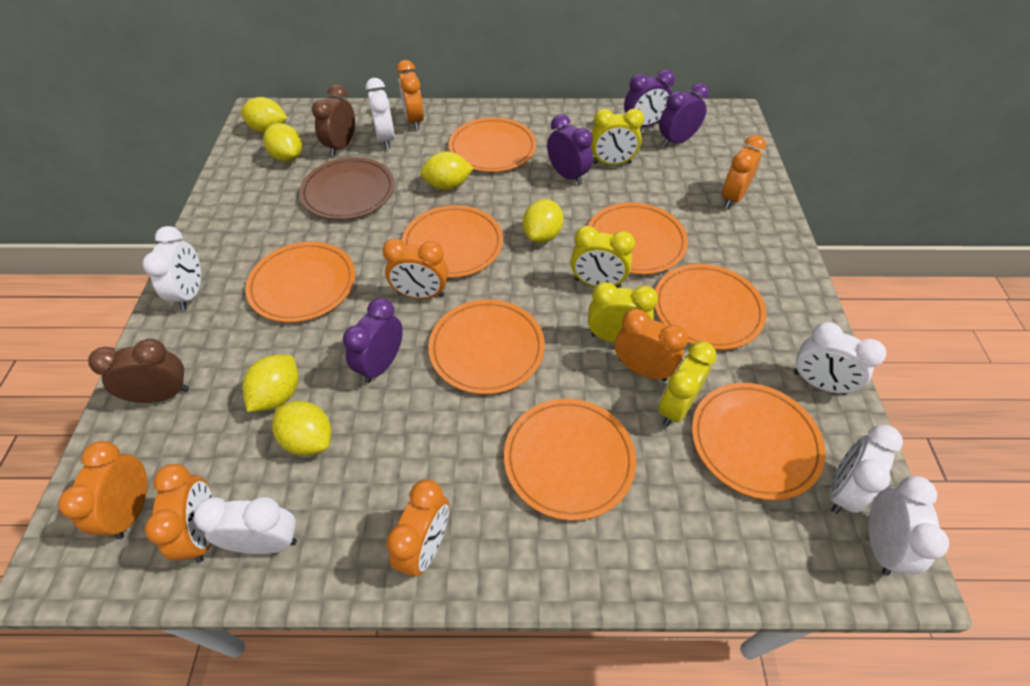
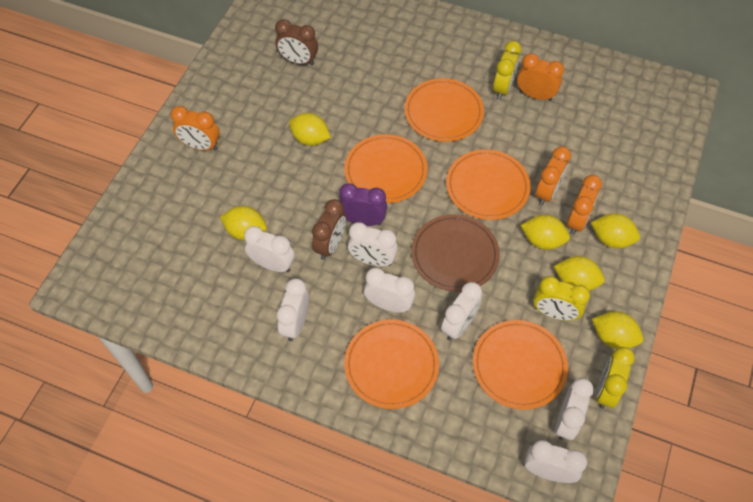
orange clock: [58,441,147,539] [145,464,213,563] [382,239,448,299] [386,479,449,577] [397,60,424,130] [615,309,688,381] [722,135,766,209] = 7 -> [171,106,220,151] [517,53,564,101] [535,146,571,205] [567,175,602,235] = 4
orange plate: [245,242,355,322] [402,205,503,278] [428,299,545,394] [449,117,537,172] [504,399,636,521] [588,202,688,274] [655,264,767,350] [692,383,826,500] = 8 -> [344,134,428,203] [344,319,439,409] [404,78,484,142] [446,149,531,220] [473,320,568,410] = 5
purple clock: [343,298,403,383] [547,114,593,185] [624,70,675,127] [659,83,709,147] = 4 -> [339,183,387,226] = 1
white clock: [143,226,201,310] [194,497,297,554] [366,78,395,149] [794,322,886,395] [829,425,903,514] [868,476,949,575] = 6 -> [244,226,295,272] [277,278,309,341] [348,222,398,266] [364,268,415,313] [441,282,482,340] [525,440,587,483] [555,378,594,440] = 7
yellow clock: [571,225,635,288] [588,282,658,343] [591,108,644,165] [658,341,717,426] = 4 -> [493,41,522,100] [533,276,590,321] [596,347,635,409] = 3

